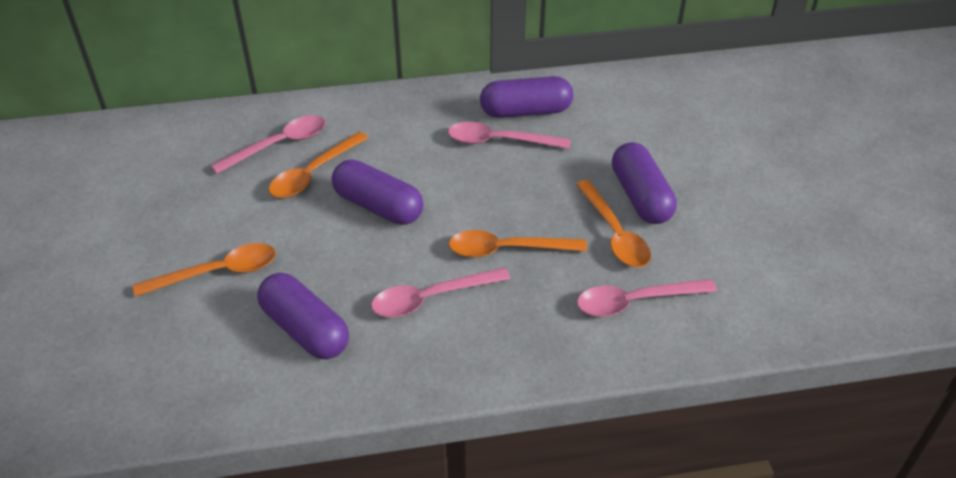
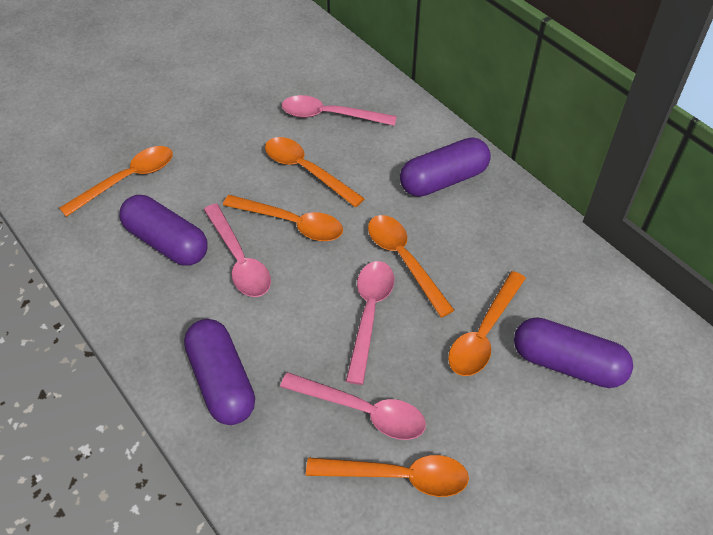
orange spoon: [133,243,276,297] [269,132,368,198] [449,230,587,258] [576,180,651,267] = 4 -> [59,146,173,217] [223,195,343,241] [265,137,365,207] [306,455,469,497] [368,215,454,317] [448,271,526,376] = 6

